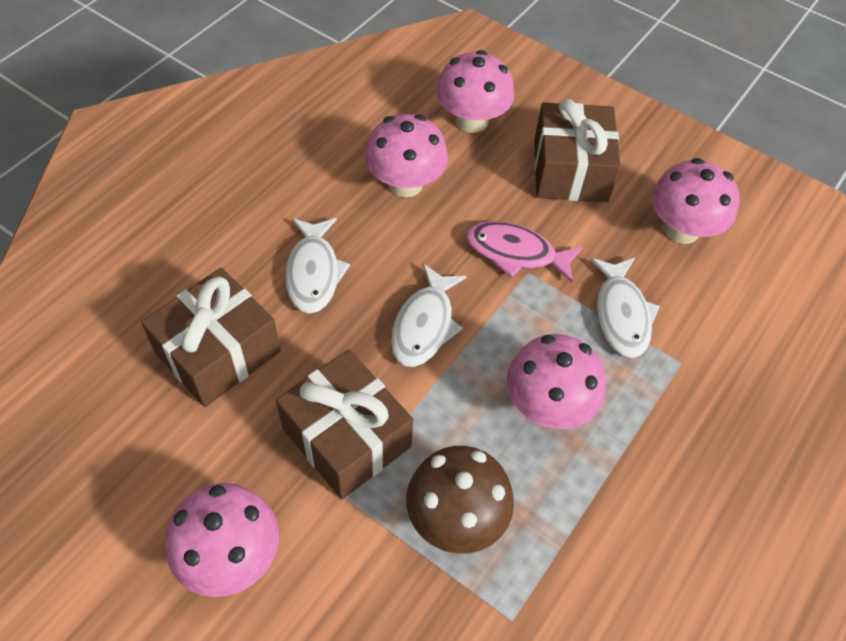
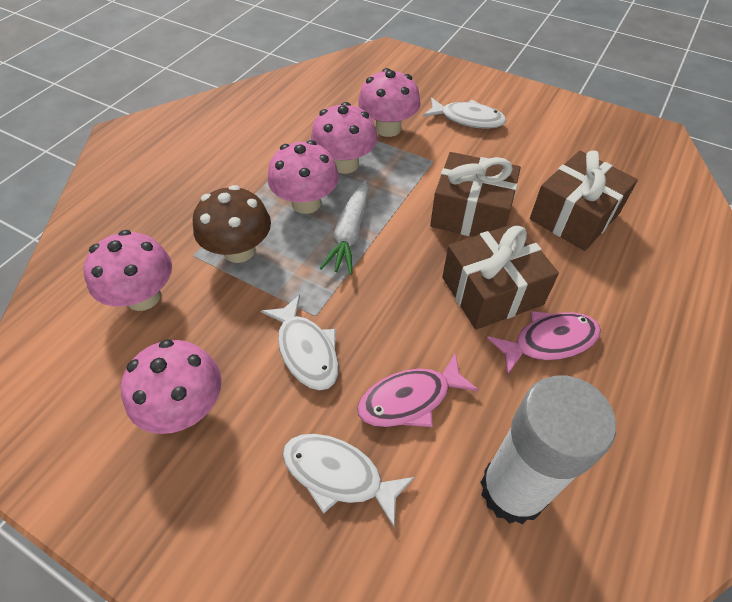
pink fish: [466,221,583,283] = 1 -> [357,353,479,427] [487,311,601,375] = 2
white carrot: none = 0 -> [320,180,369,275] = 1
white glue stick: none = 0 -> [480,375,616,525] = 1

